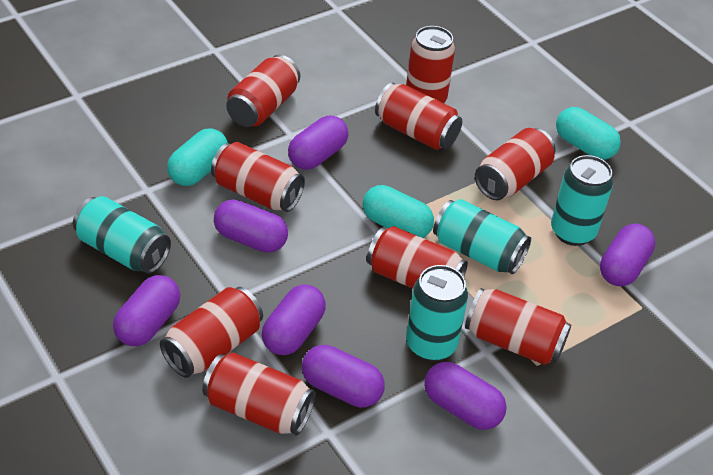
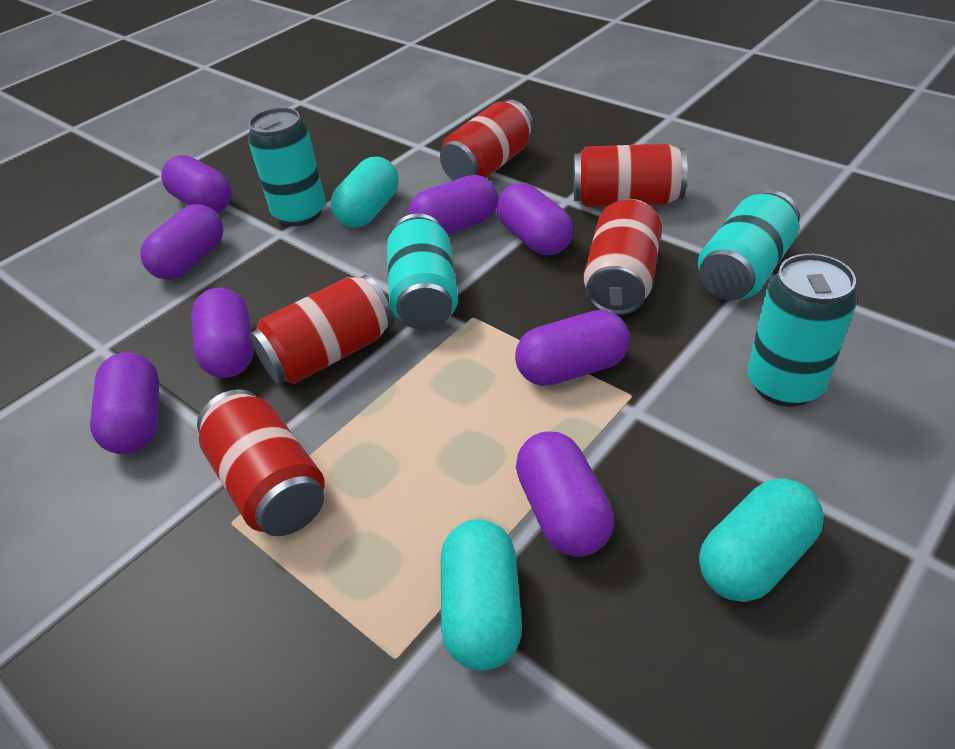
purple capsule: [113,275,180,346] [214,199,288,253] [262,284,326,355] [288,116,348,170] [302,345,385,408] [424,362,507,430] [600,224,655,287] = 7 -> [90,352,159,454] [140,204,223,280] [161,155,232,213] [191,288,254,378] [408,175,498,234] [496,183,574,255] [515,310,630,386] [516,432,614,557] = 8
red can: [160,287,263,378] [202,352,316,435] [211,142,305,212] [226,55,300,127] [367,226,468,289] [375,82,462,150] [406,26,455,103] [465,288,571,365] [475,128,555,200] = 9 -> [197,389,325,536] [250,275,393,384] [440,100,534,181] [573,144,687,207] [583,199,662,315] = 5

